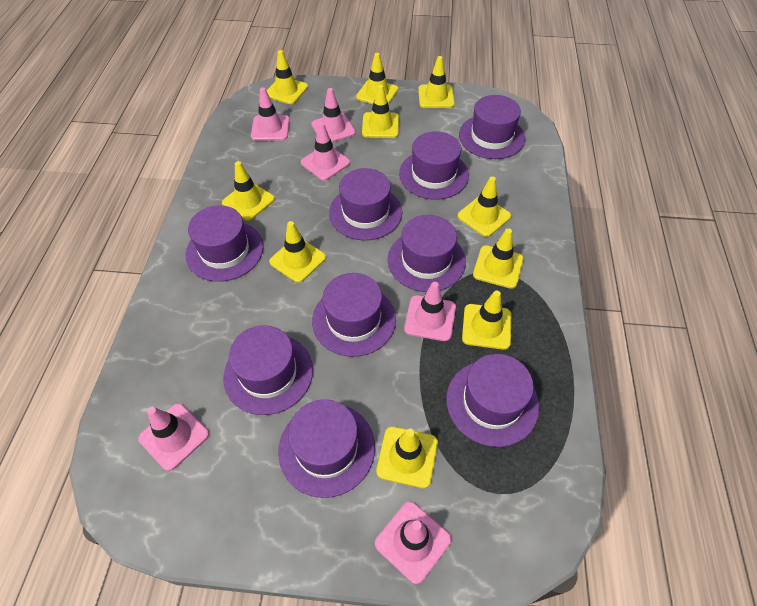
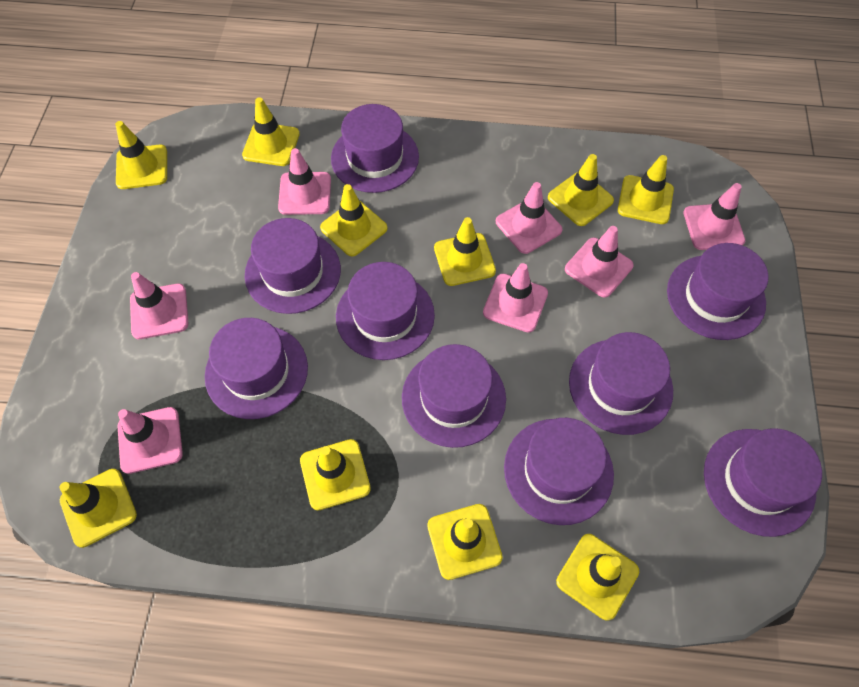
pink traffic cone: [138,403,209,471] [251,87,290,141] [301,122,350,181] [311,88,356,142] [375,501,451,584] [404,282,456,341] = 6 -> [118,407,183,474] [130,272,189,339] [278,148,331,215] [483,263,548,333] [496,182,562,254] [565,226,634,297] [684,183,745,250] = 7

